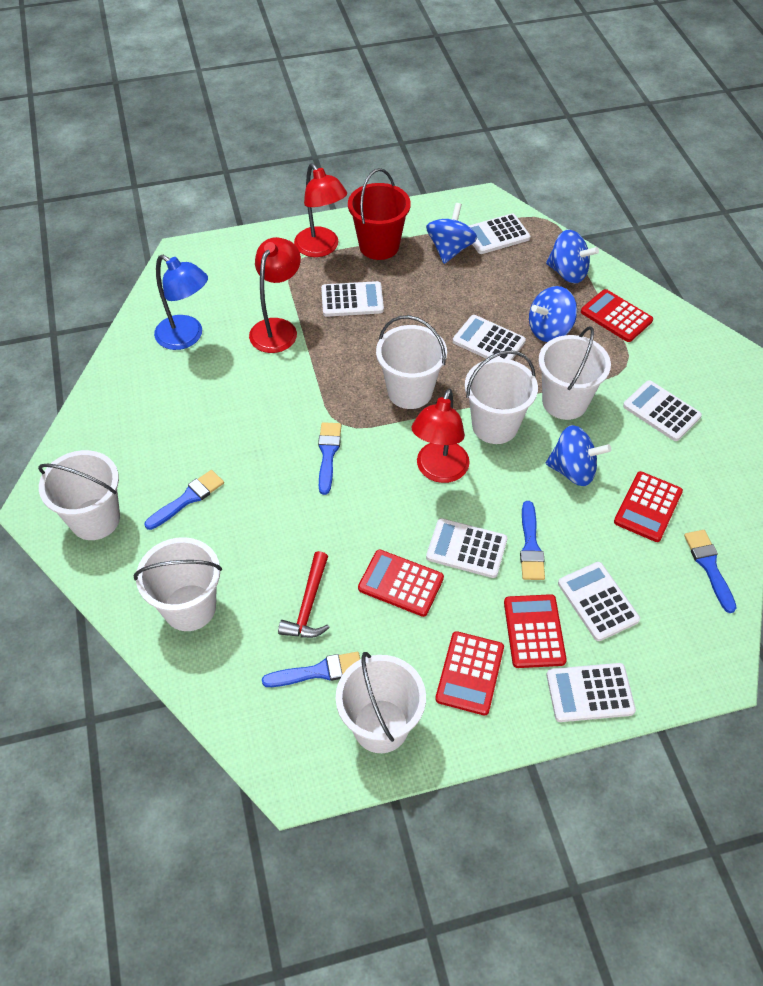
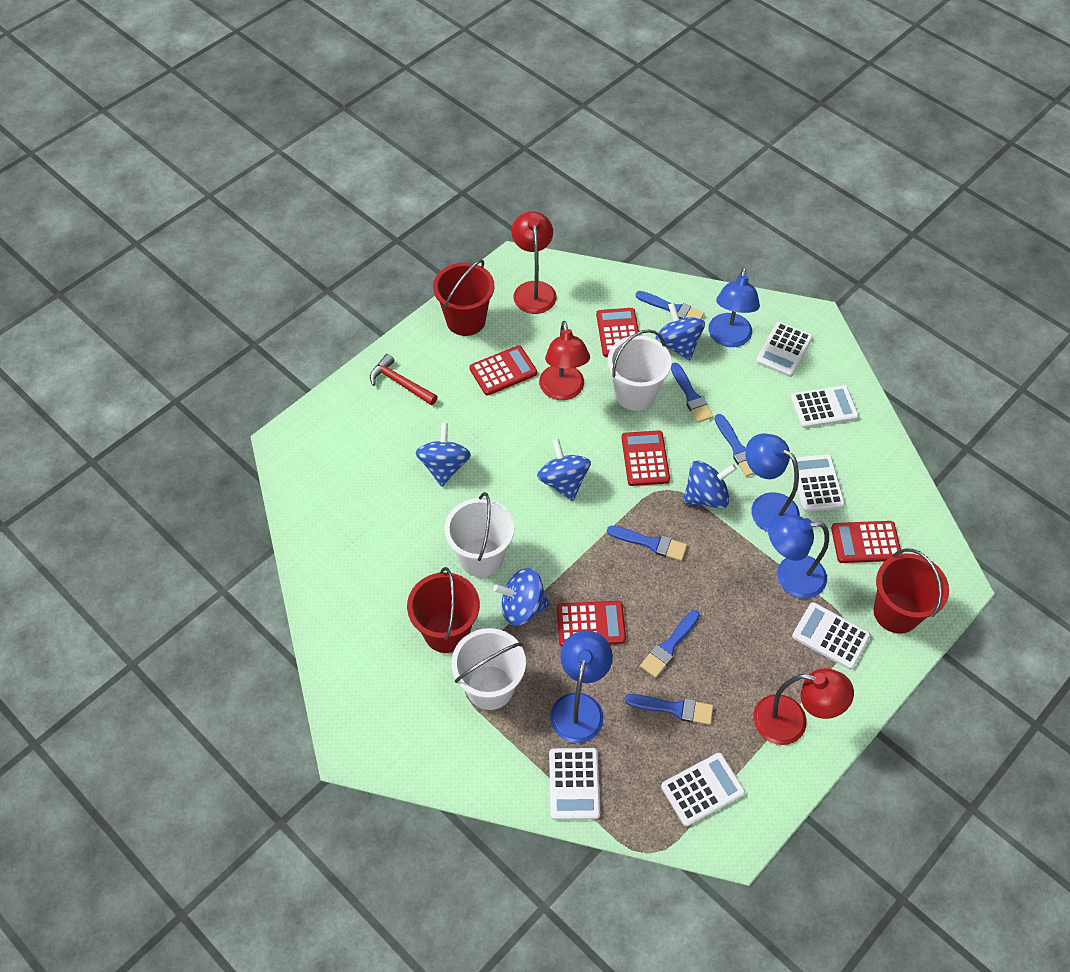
blue brush: [145,470,224,530] [262,652,360,687] [318,422,341,495] [520,501,545,580] [684,530,737,613] = 5 -> [607,526,687,561] [625,694,713,725] [636,291,704,319] [640,610,700,678] [671,363,714,423] [714,414,755,477] = 6
blue lamp: [154,255,208,350] = 1 -> [550,630,613,743] [709,267,760,347] [745,433,800,532] [768,515,829,599] = 4
blue spinning top: [426,203,477,264] [529,286,577,342] [546,230,599,283] [546,425,612,486] = 4 -> [416,423,471,487] [493,568,550,626] [537,439,591,501] [656,303,705,360] [683,461,737,509] = 5
red bucket: [348,168,411,260] = 1 -> [407,567,480,653] [433,260,495,336] [873,549,949,634] = 3
white bucket: [38,450,120,540] [134,537,222,631] [336,652,426,753] [376,315,447,409] [465,350,538,444] [538,326,611,420] = 6 -> [444,492,514,577] [451,628,526,710] [607,329,671,411] = 3
white calculator: [321,281,384,317] [426,518,507,578] [453,315,526,360] [469,213,530,254] [546,663,636,722] [558,562,640,641] [623,380,702,441] = 7 -> [549,748,600,820] [661,753,745,827] [756,322,813,377] [790,385,859,428] [790,454,845,512] [792,602,871,669] = 6

